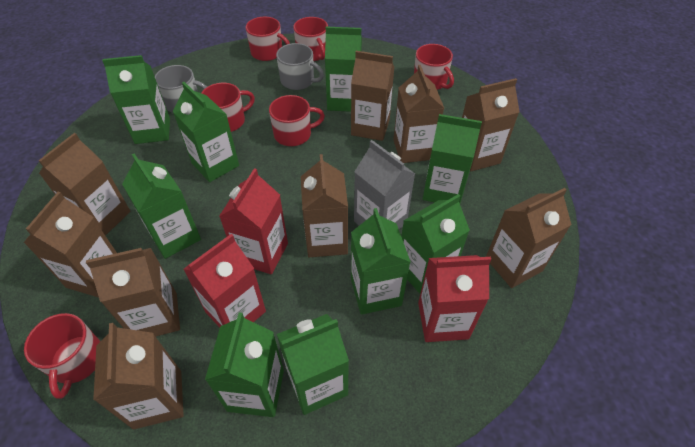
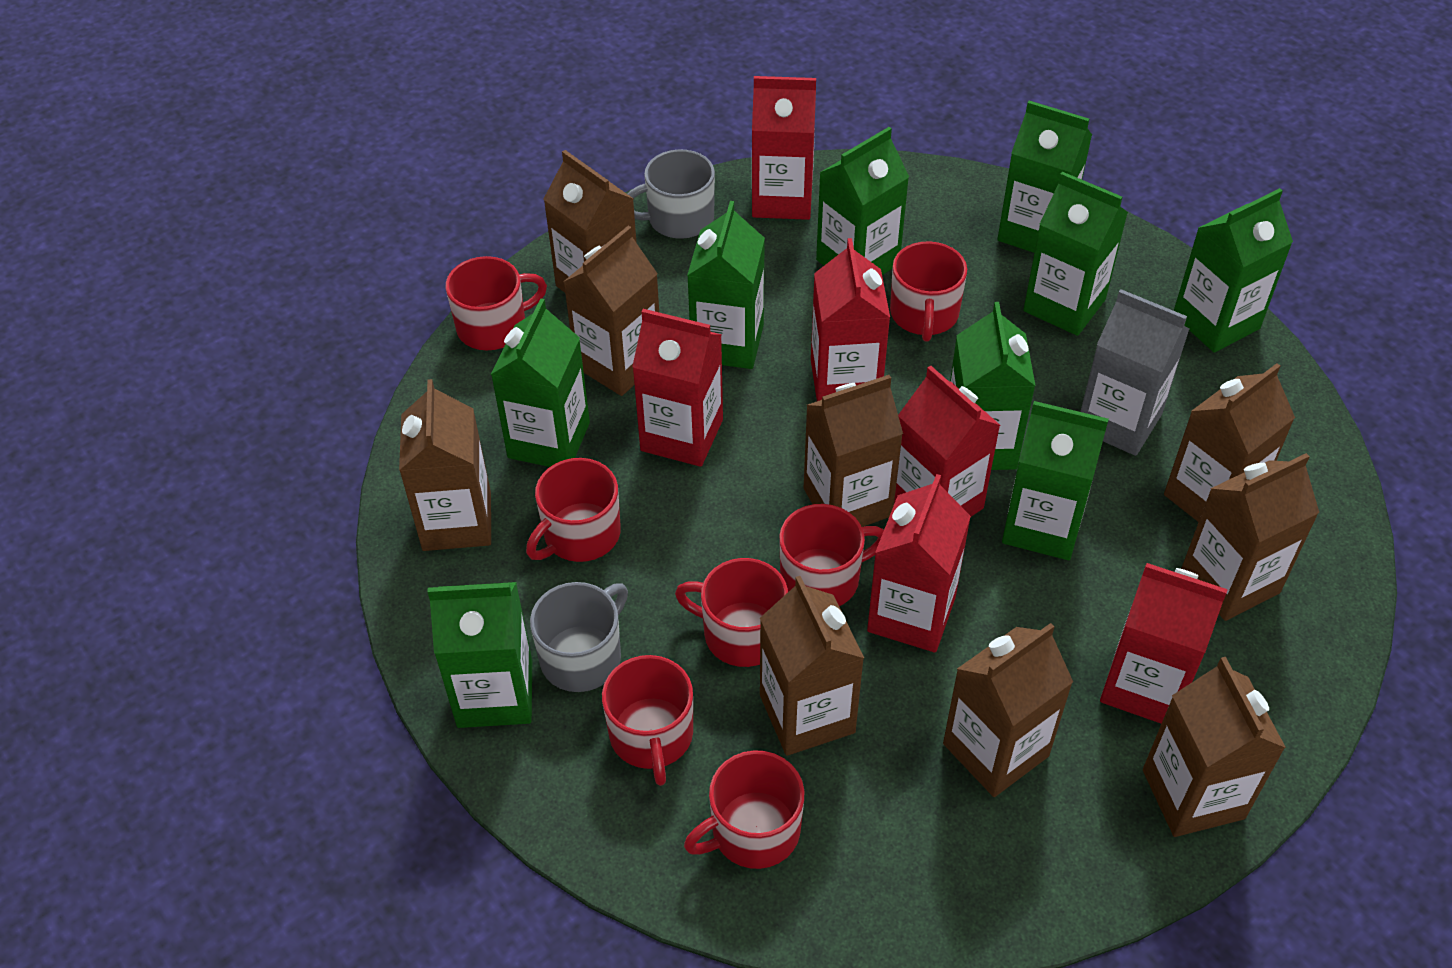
red carton: [184,234,266,327] [219,168,288,274] [418,255,491,342] = 3 -> [632,309,723,467] [752,76,816,220] [811,238,890,401] [867,474,971,652] [894,366,1001,516] [1100,563,1228,724] = 6
red mug: [24,313,100,399] [202,83,255,132] [246,16,290,61] [269,95,325,146] [293,17,328,61] [414,44,454,90] = 6 -> [446,256,547,350] [526,458,621,562] [602,655,693,786] [675,558,788,667] [684,750,804,869] [779,504,884,606] [890,241,967,342] = 7

